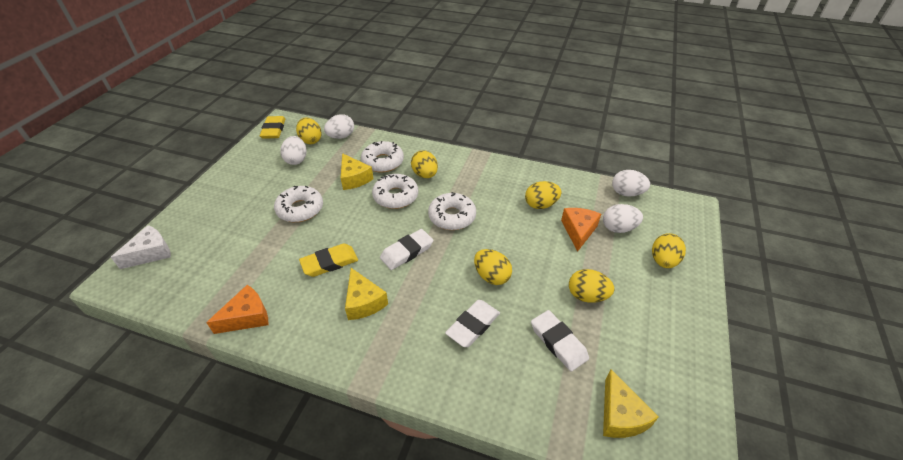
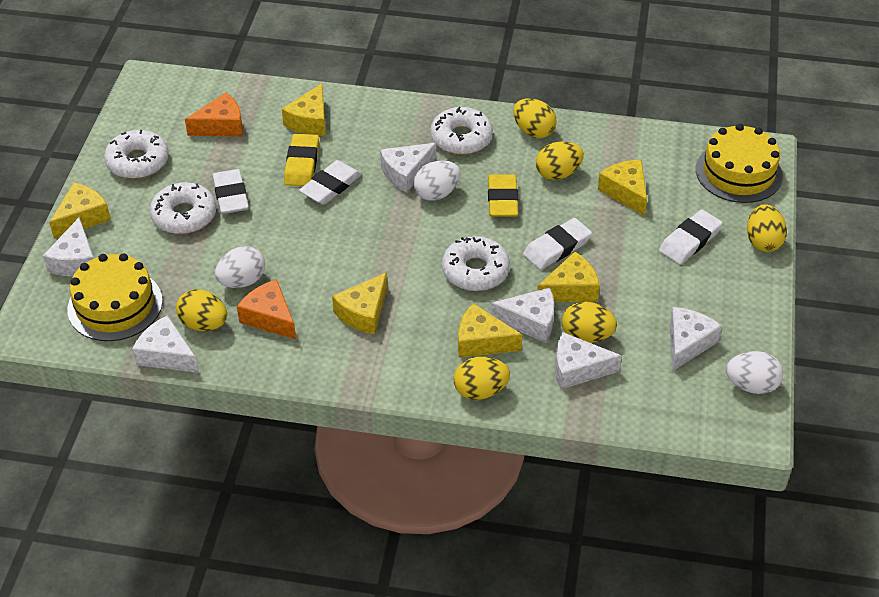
white cheese: [111,225,171,269] = 1 -> [43,217,94,276] [132,315,199,373] [380,143,436,193] [491,288,554,343] [555,332,622,390] [670,307,722,371] = 6
white egg: [280,136,307,165] [324,114,354,139] [603,204,643,233] [612,170,650,197] = 4 -> [215,246,265,288] [413,161,460,201] [726,351,783,394] = 3
white eraser: [380,229,433,270] [445,300,500,347] [531,310,589,371] = 3 -> [212,169,249,214] [299,160,362,205] [523,218,592,270] [659,209,723,264] = 4
yellow cake: none = 0 -> [67,253,162,341] [696,124,783,203] = 2
yellow cheese: [341,153,374,190] [345,268,388,320] [603,369,659,438] = 3 -> [49,183,111,239] [282,83,326,135] [332,272,387,334] [458,303,522,358] [537,252,600,302] [598,159,647,216] = 6

